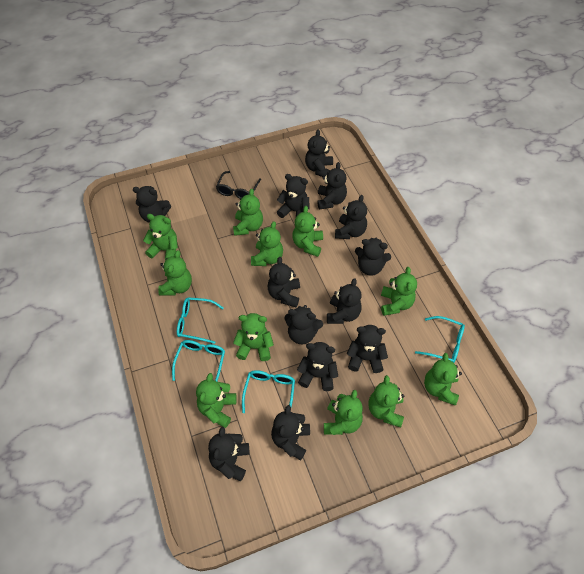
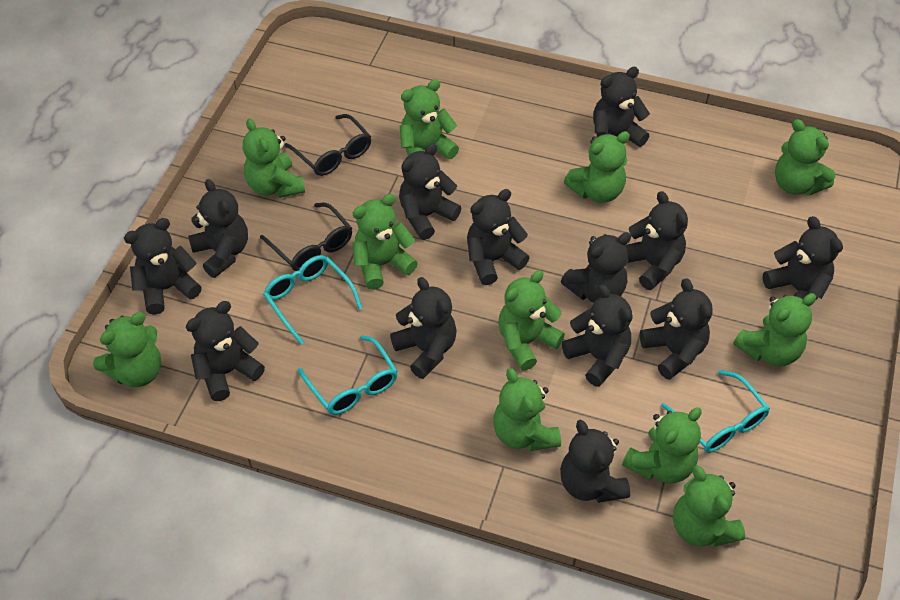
black glasses: [216,171,261,199] = 1 -> [260,203,352,271] [284,114,371,176] = 2
turquoise glasses: [172,340,225,382] [177,297,224,344] [242,370,295,413] [415,316,465,363] = 4 -> [263,255,363,345] [298,335,398,415] [661,370,770,453] = 3

